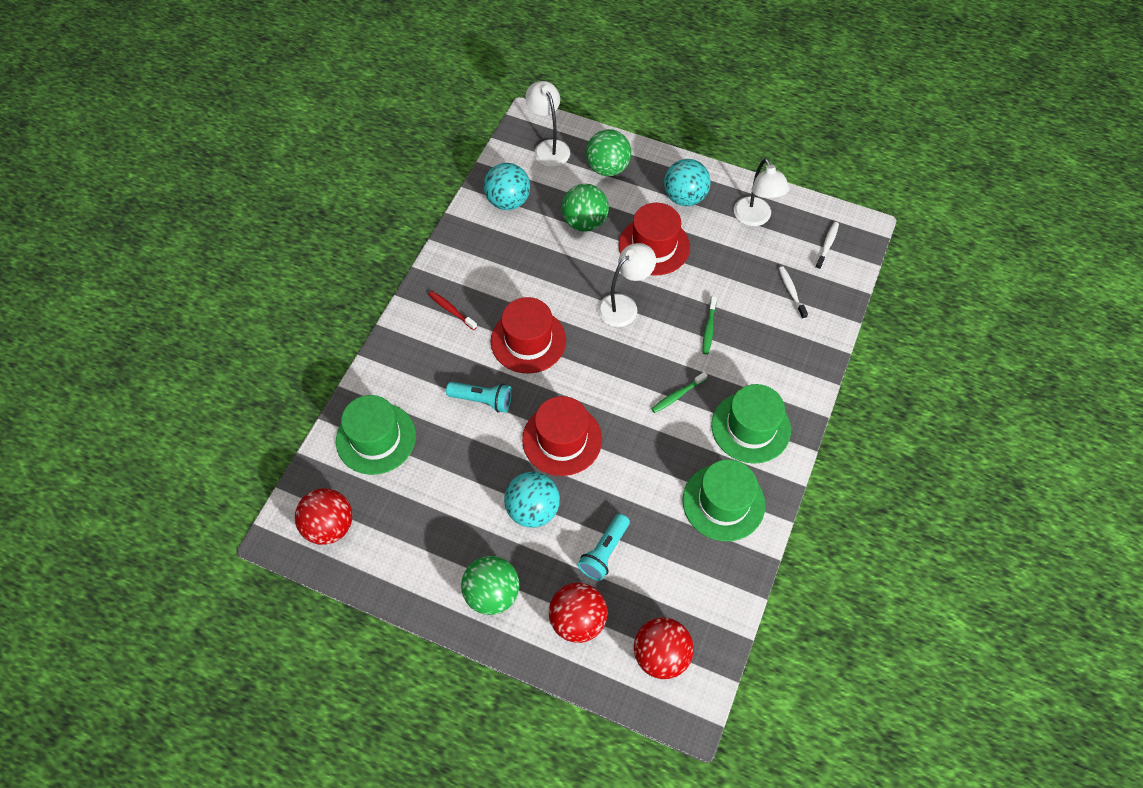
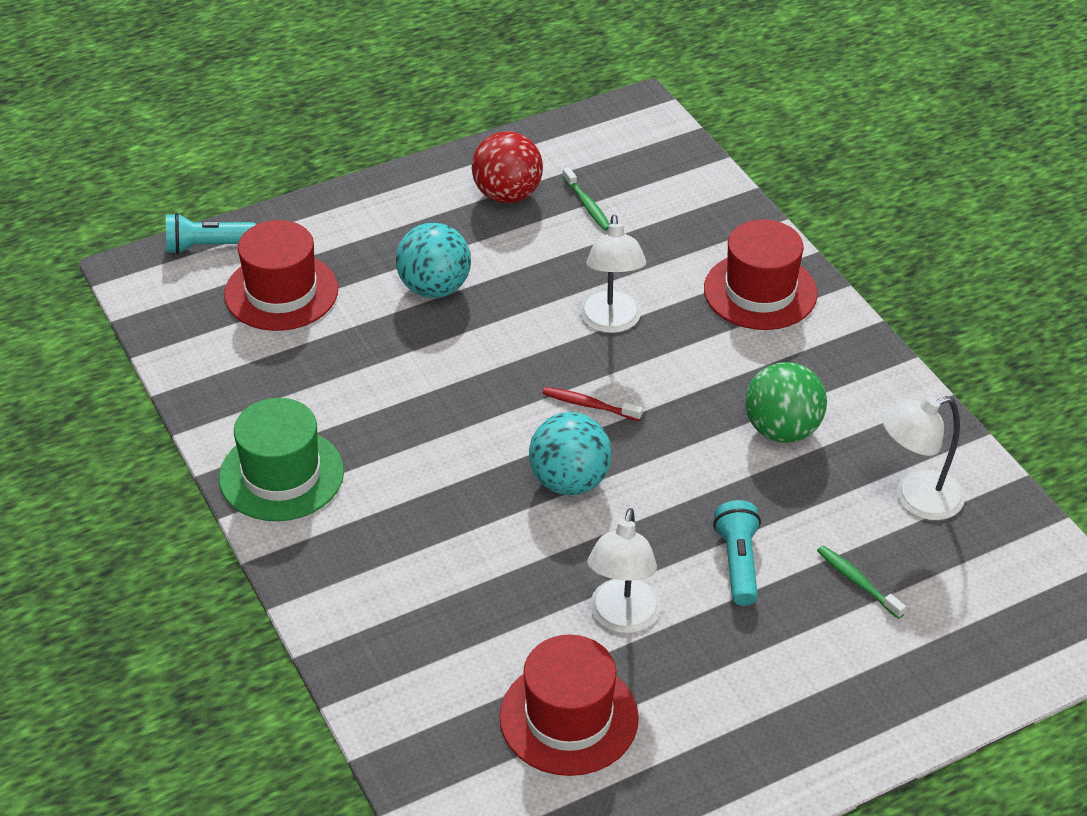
green ball: [461,556,519,615] [562,184,609,232] [586,129,631,176] = 3 -> [745,362,827,443] = 1
green hat: [336,395,416,475] [683,459,765,541] [711,384,791,464] = 3 -> [219,398,344,521] = 1
red ball: [295,488,352,545] [549,583,608,643] [634,618,694,679] = 3 -> [472,131,543,203] = 1
turquoise ball: [484,163,530,210] [504,472,560,528] [664,159,711,206] = 3 -> [396,222,471,298] [529,412,612,495] = 2
white toothbrush: [779,266,808,319] [815,222,839,270] = 2 -> none = 0

